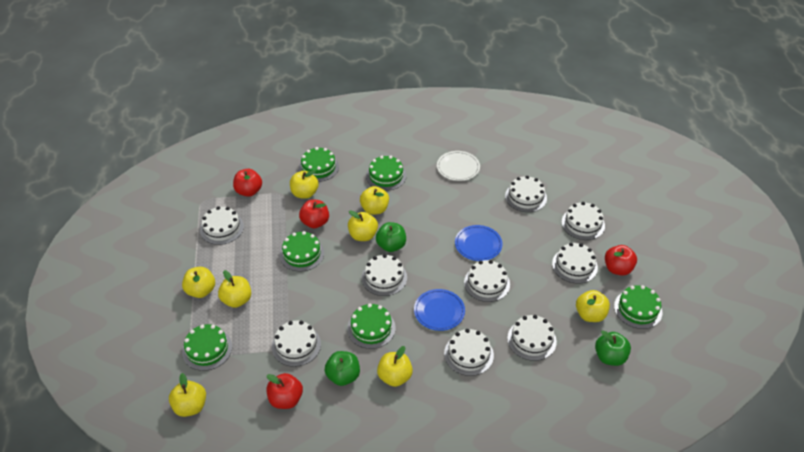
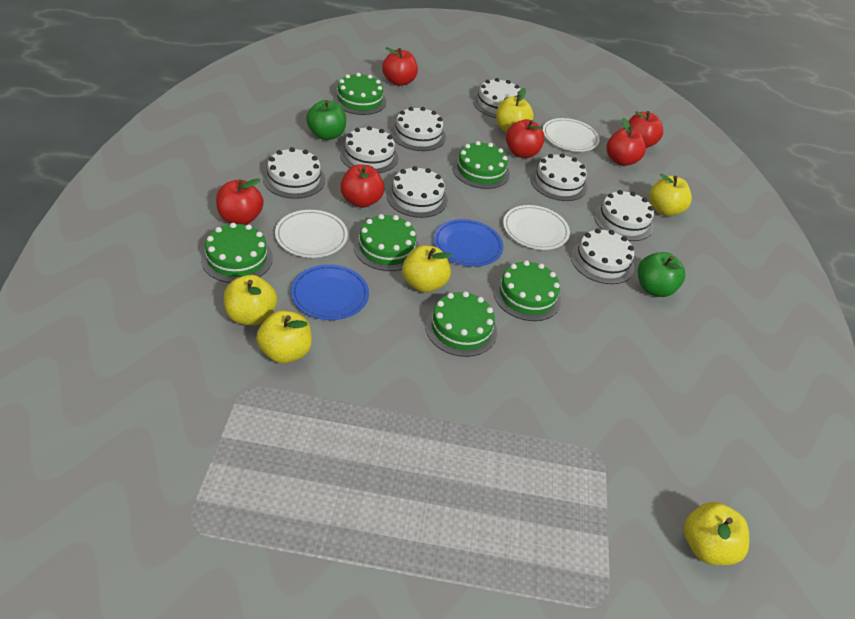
green apple: [325,351,360,386] [376,222,406,252] [595,331,631,366] = 3 -> [306,100,346,140] [638,252,685,297] = 2
red apple: [233,169,262,197] [267,373,303,409] [299,200,329,228] [605,245,637,276] = 4 -> [216,178,264,225] [340,164,385,208] [382,47,418,86] [506,119,545,158] [606,118,646,166] [628,111,663,148] = 6
white cake: [200,206,244,245] [272,321,321,367] [362,254,407,296] [444,329,494,376] [464,260,510,302] [505,176,547,212] [507,315,557,361] [552,243,598,284] [561,202,605,240] = 9 -> [263,147,325,199] [340,126,398,173] [387,166,448,218] [391,107,446,151] [473,78,521,118] [530,153,587,201] [571,228,634,284] [594,190,654,241] = 8
white plate: [437,151,480,181] = 1 -> [275,210,348,258] [503,205,570,250] [543,118,600,152] = 3
yellow apple: [169,373,206,417] [182,267,215,298] [218,270,251,308] [290,170,319,199] [348,210,378,241] [360,186,389,215] [377,346,413,387] [576,290,610,322] = 8 -> [224,275,277,325] [256,310,312,363] [402,245,452,293] [496,88,534,132] [649,174,692,216] [684,502,749,565] = 6

